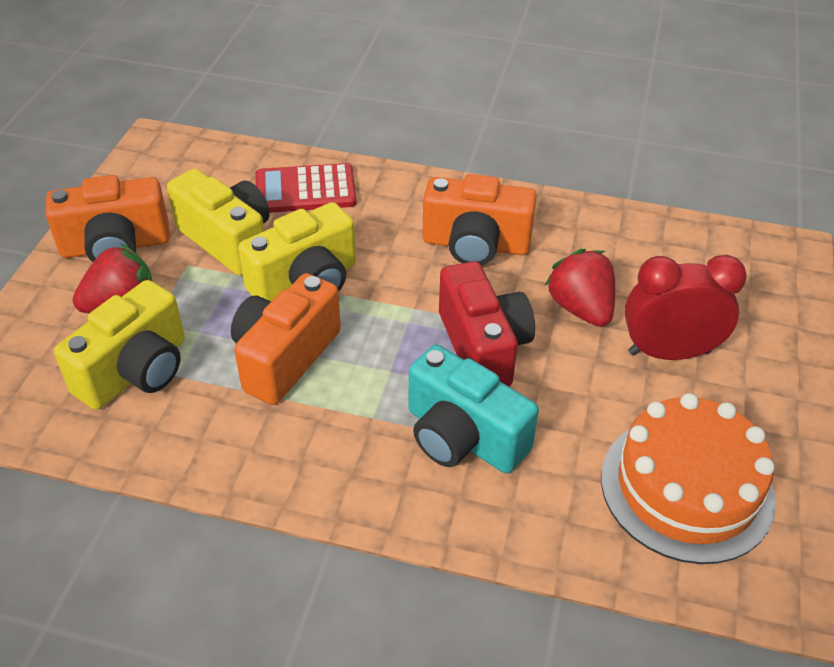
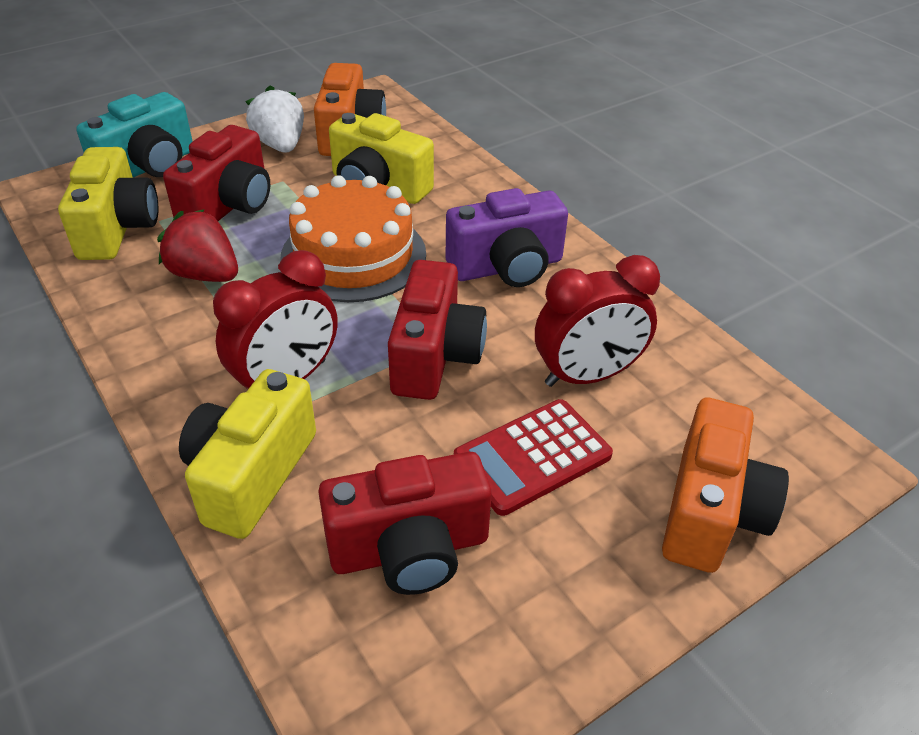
orange camera: [46,175,170,262] [231,273,341,405] [422,174,537,265] = 3 -> [314,63,386,156] [662,397,789,573] = 2
purple camera: none = 0 -> [446,188,568,287] = 1
red camera: [439,261,535,386] = 1 -> [163,125,270,221] [318,452,492,595] [388,260,487,400] = 3
red clock: [624,255,747,360] = 1 -> [213,250,338,389] [535,255,660,387] = 2
red strawberry: [72,243,152,313] [544,249,615,327] = 2 -> [157,209,238,282] = 1
white strawberry: none = 0 -> [245,85,304,153] = 1

